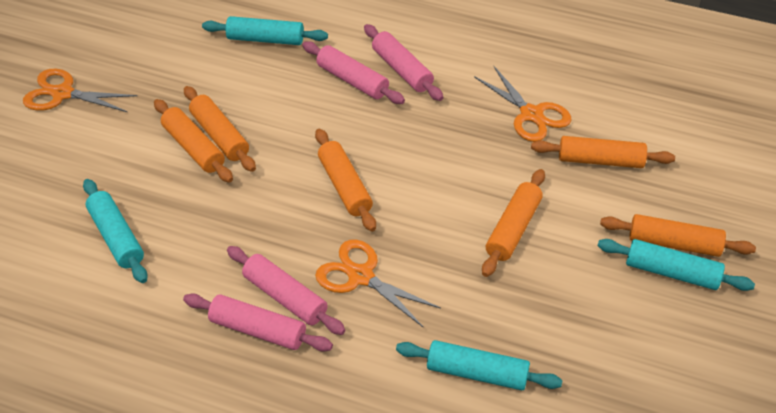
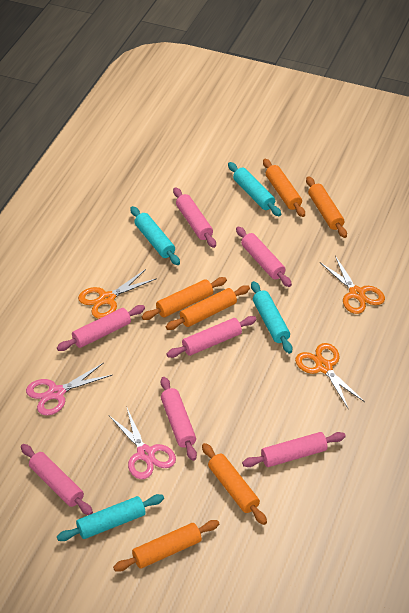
pink rolling pin: [183,293,333,352] [227,246,346,335] [302,41,405,104] [364,24,443,101] = 4 -> [21,444,93,515] [57,305,145,351] [161,377,197,461] [167,316,257,358] [173,187,216,248] [236,226,292,287] [242,432,346,467] = 7
pink scissors: none = 0 -> [26,363,112,416] [109,408,176,479] = 2

